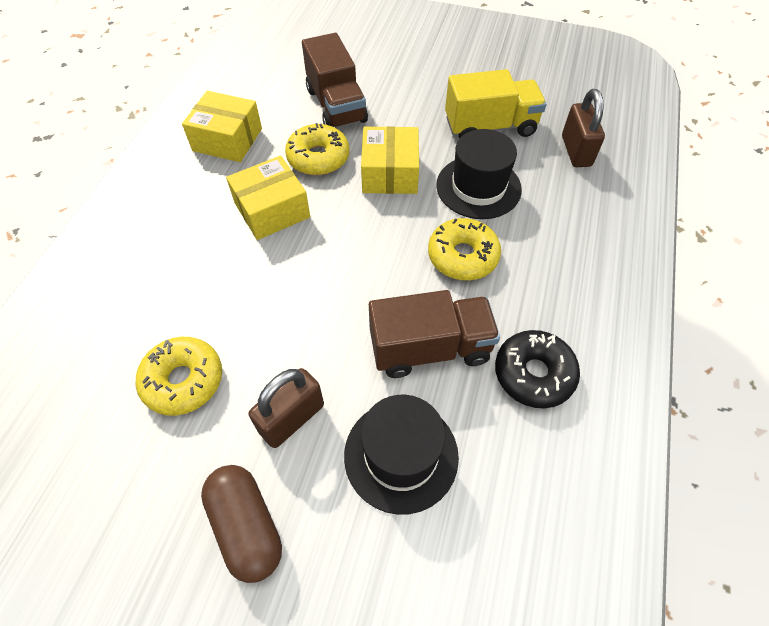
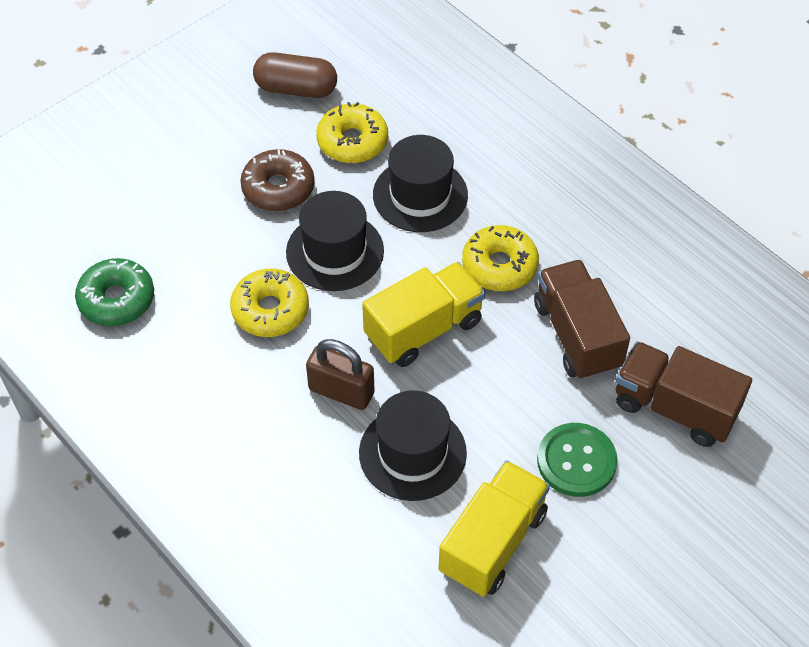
black donut: [495,330,580,408] = 1 -> none = 0
black hat: [344,395,459,515] [436,129,522,219] = 2 -> [286,191,384,291] [359,390,467,501] [373,135,468,232] = 3
brown donut: none = 0 -> [240,149,315,211] = 1
brown padlock: [249,368,324,448] [562,89,605,167] = 2 -> [306,339,375,410] = 1
green button: none = 0 -> [537,423,617,497] = 1
green donut: none = 0 -> [75,258,154,326] = 1
yellow box: [182,91,262,162] [226,156,310,240] [361,126,419,194] = 3 -> none = 0
yellow truck: [445,69,546,139] = 1 -> [362,262,485,367] [439,460,550,597] = 2

